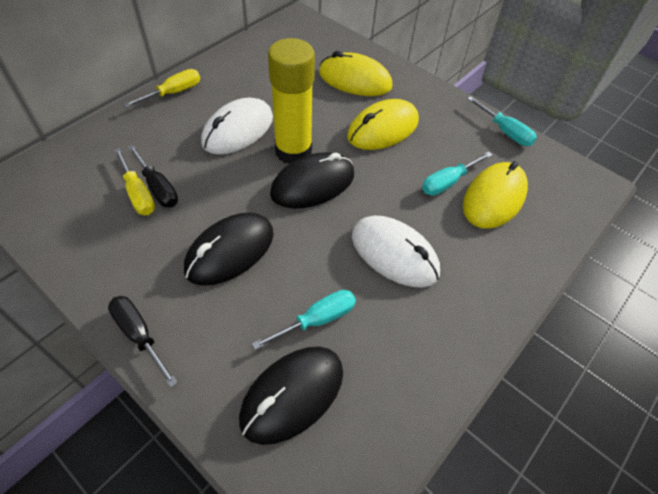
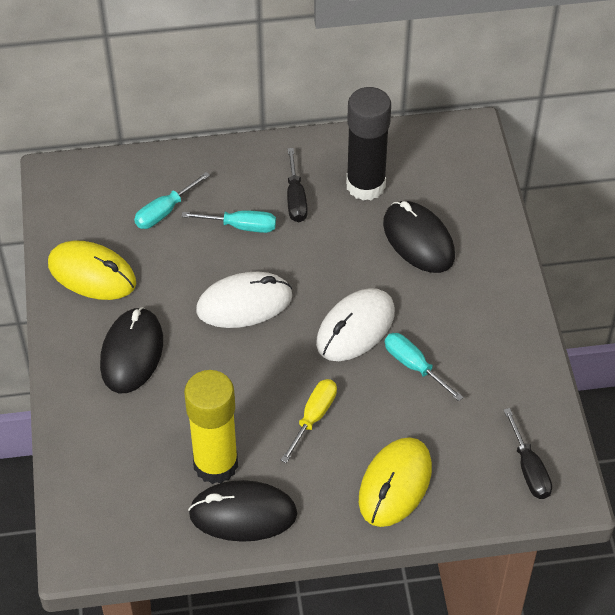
black glue stick: none = 0 -> [346,87,391,201] = 1
yellow mouse: [319,51,392,96] [347,99,419,150] [463,161,528,229] = 3 -> [48,240,136,300] [359,437,432,527] = 2
yellow screwdriver: [114,148,155,215] [123,69,200,108] = 2 -> [281,379,337,463] = 1

